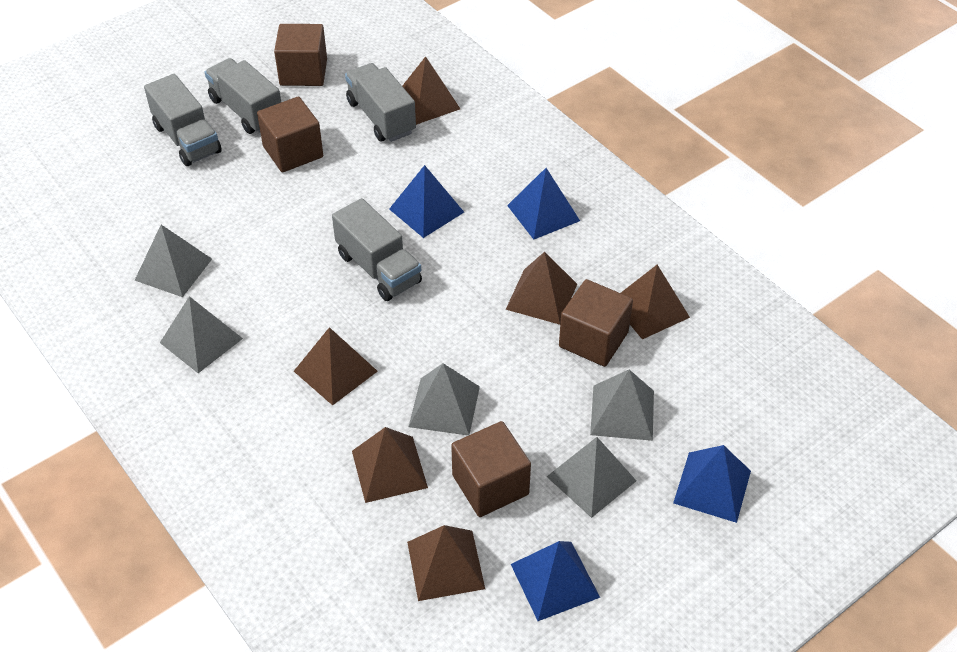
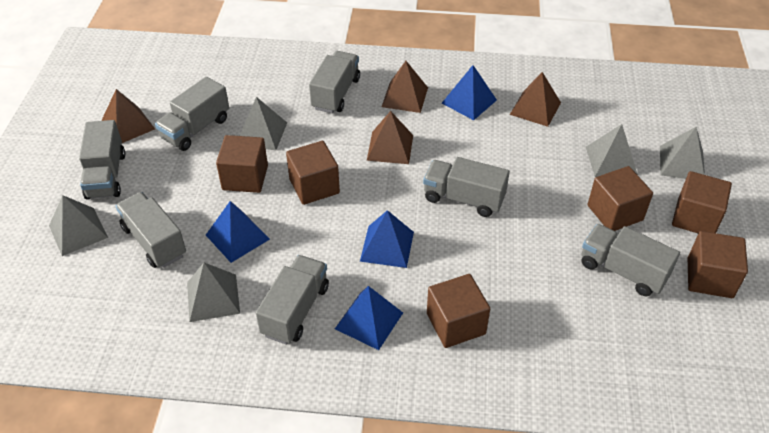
brown cube: [257,96,323,173] [274,24,327,86] [451,421,531,517] [559,279,633,367] = 4 -> [216,135,268,193] [286,141,340,205] [427,274,490,348] [588,166,653,231] [672,171,732,233] [688,231,748,298] = 6
brown pyramid: [294,327,378,405] [352,427,428,503] [402,56,460,125] [407,525,485,601] [506,252,577,325] [621,265,690,339] = 6 -> [101,89,155,143] [367,111,413,164] [382,61,428,113] [510,72,561,127] = 4
grey truck: [144,74,222,166] [205,58,281,134] [332,198,422,301] [345,63,416,142] = 4 -> [79,120,125,200] [116,192,186,268] [155,77,229,151] [256,255,329,345] [309,51,360,113] [423,157,510,217] [582,224,680,296] = 7

